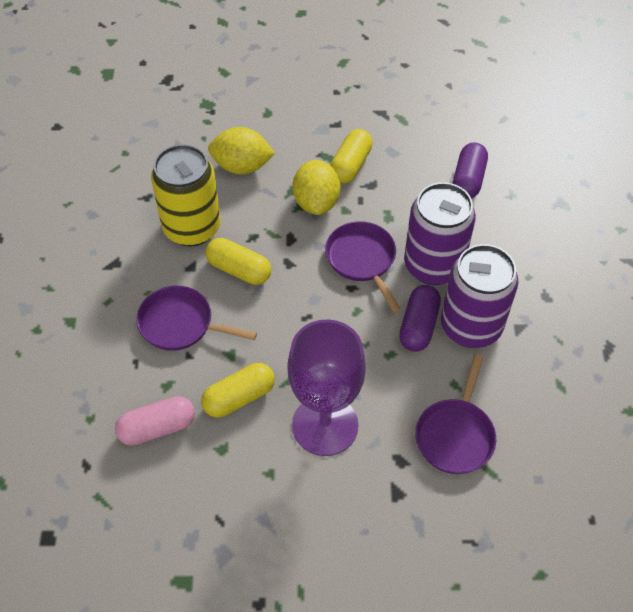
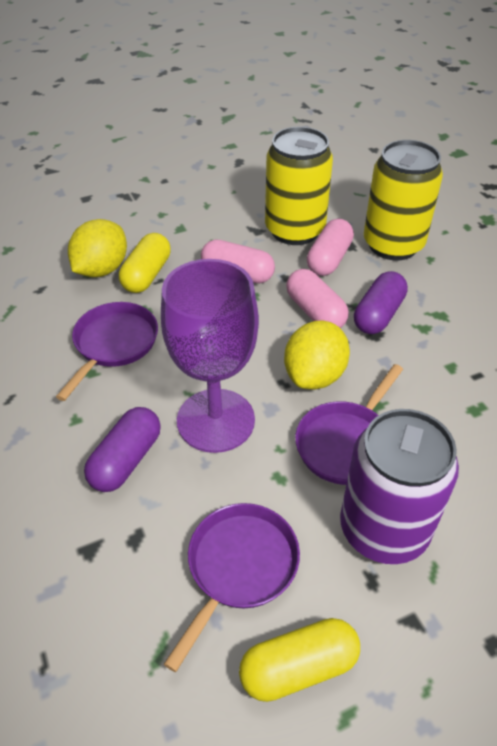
pink capsule: [115,396,195,446] = 1 -> [201,239,275,283] [286,269,349,328] [307,219,354,276] = 3
purple can: [404,182,476,285] [441,244,519,348] = 2 -> [340,409,459,564] = 1
yellow can: [151,144,221,246] = 1 -> [265,127,333,245] [364,140,443,260] = 2
yellow capsule: [201,363,275,418] [205,238,271,285] [330,129,373,183] = 3 -> [119,233,171,293] [239,618,360,702] = 2

